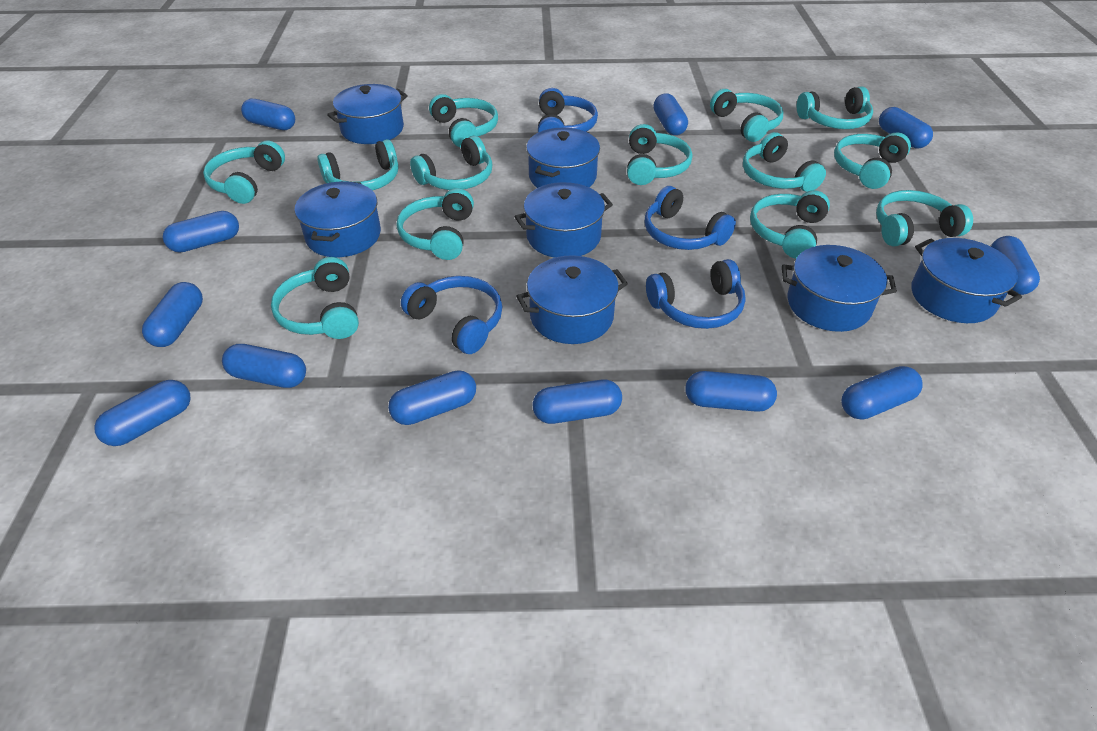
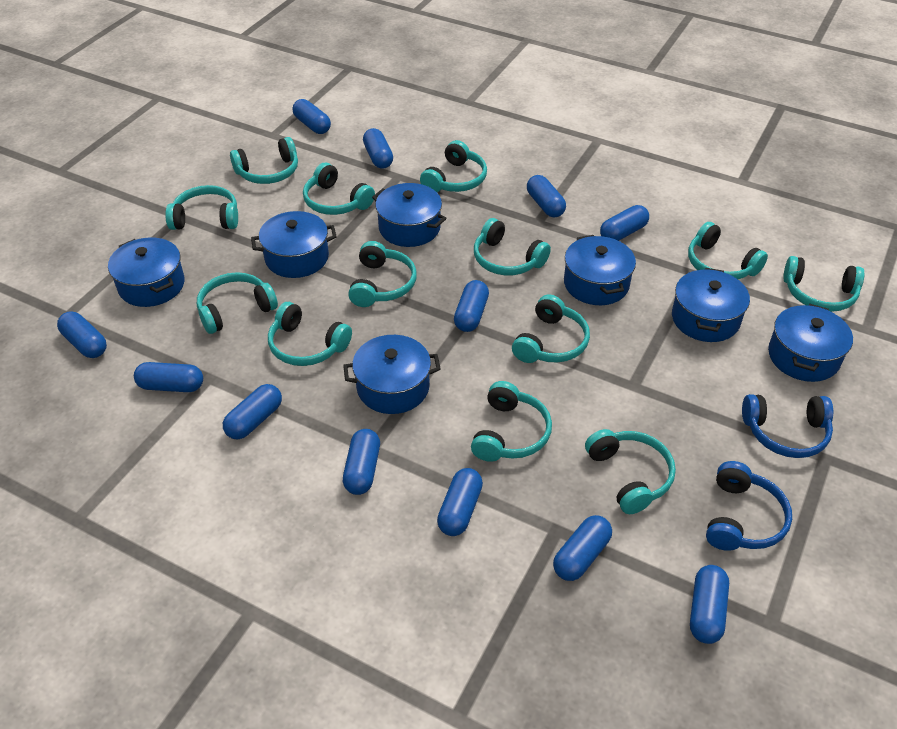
blue headphones: [401,276,502,354] [538,88,598,132] [645,186,736,250] [646,259,746,329] = 4 -> [706,461,792,551] [742,394,833,458] = 2

